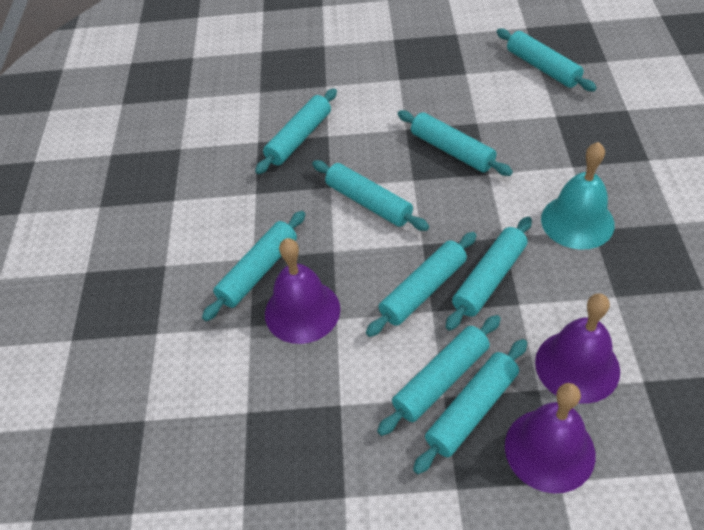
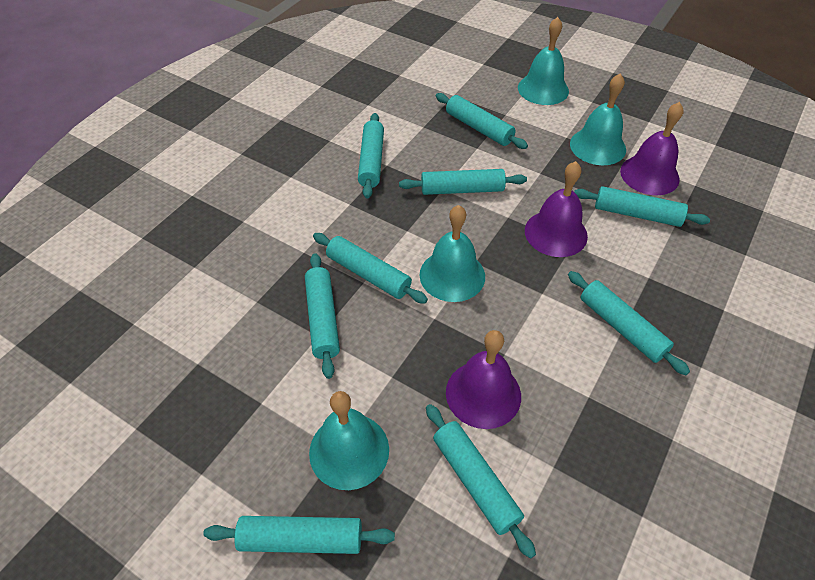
turquoise bell: [541,142,615,250] = 1 -> [309,391,389,490] [420,205,485,302] [518,17,569,105] [570,74,626,165] = 4

